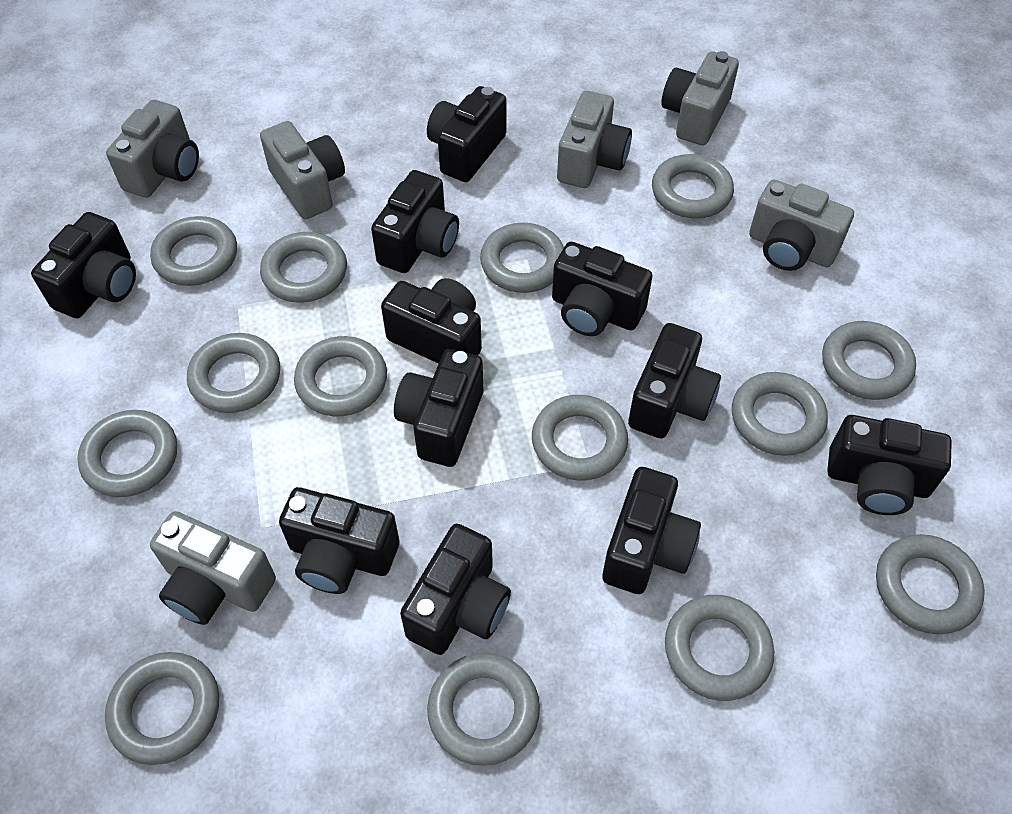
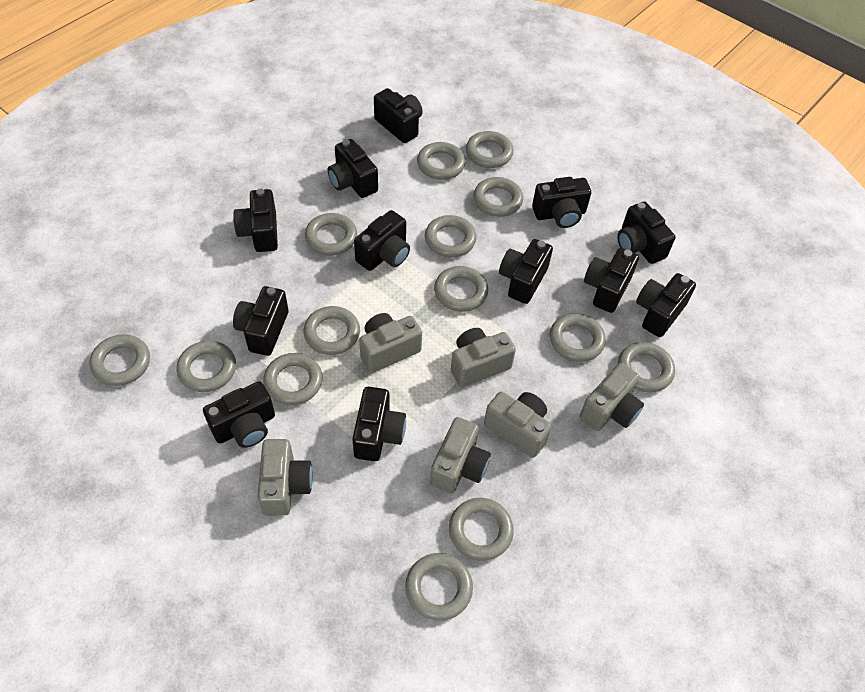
black camera: [31,212,136,319] [279,487,400,594] [371,170,459,273] [381,278,482,364] [394,349,483,467] [400,524,511,655] [427,86,507,182] [552,242,653,336] [602,467,701,594] [628,323,721,439] [827,415,952,515] = 11 -> [203,381,275,448] [233,188,278,252] [233,286,289,356] [328,139,378,198] [352,387,406,461] [354,210,410,271] [374,88,423,143] [499,239,553,304] [532,177,591,228] [584,248,639,313] [617,201,675,264] [636,273,696,337] = 12

